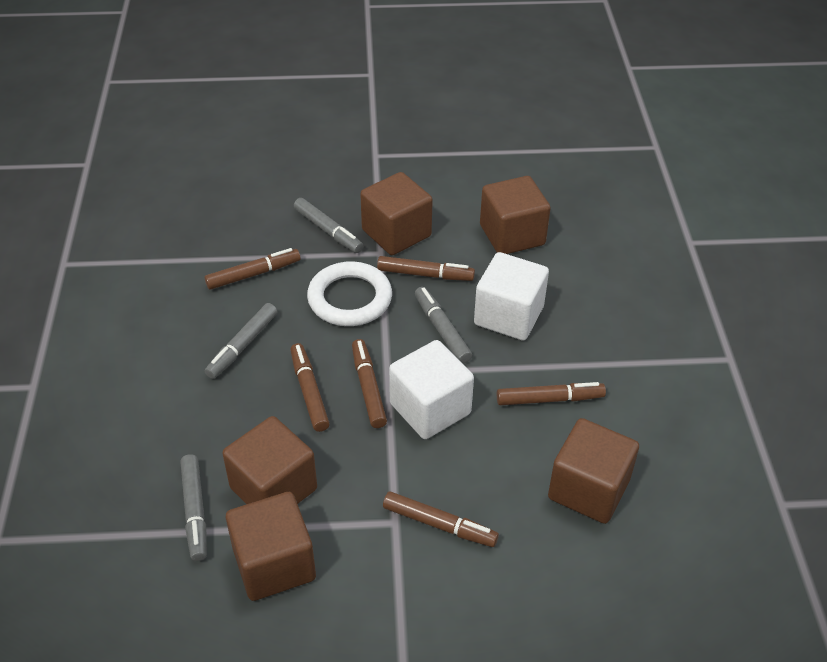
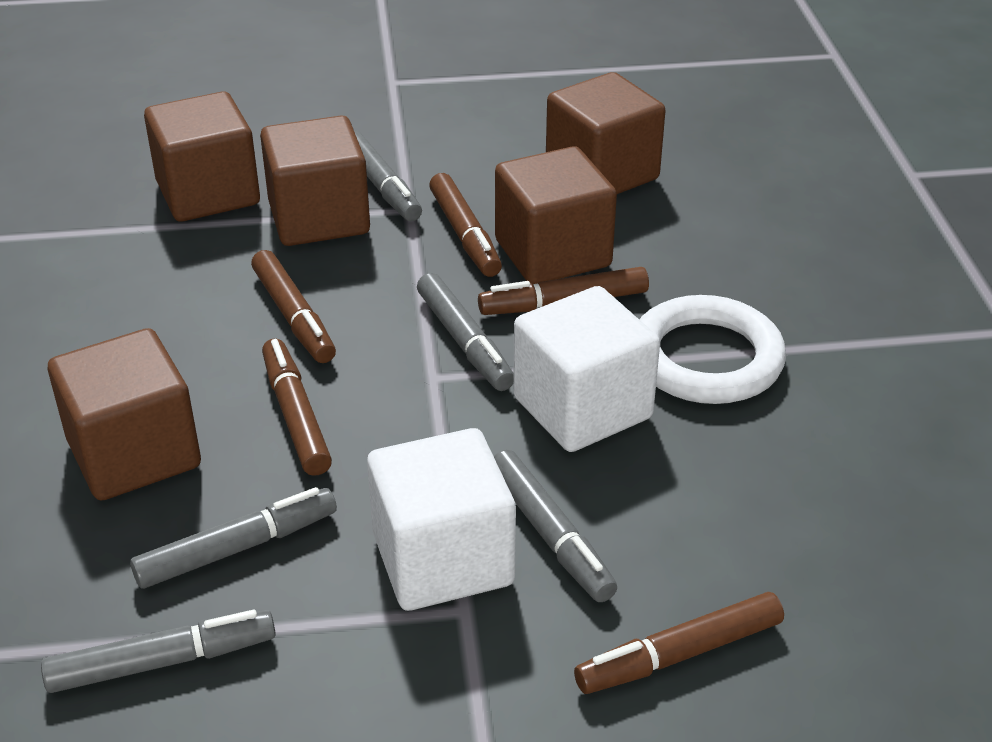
brown marker: [205,248,300,290] [290,343,330,432] [352,339,387,428] [377,256,475,281] [383,492,499,547] [497,382,606,405] = 6 -> [251,250,336,363] [262,339,332,476] [429,173,502,277] [478,267,649,315] [574,592,784,694] = 5
grey marker: [180,454,207,561] [205,303,277,379] [294,198,363,253] [415,287,472,363] = 4 -> [41,610,276,693] [130,487,337,589] [354,130,422,221] [417,273,513,391] [494,449,617,602] = 5

